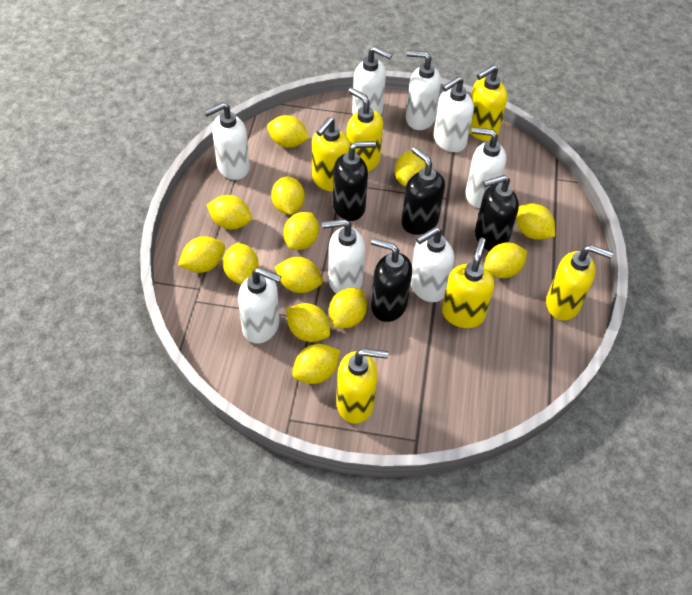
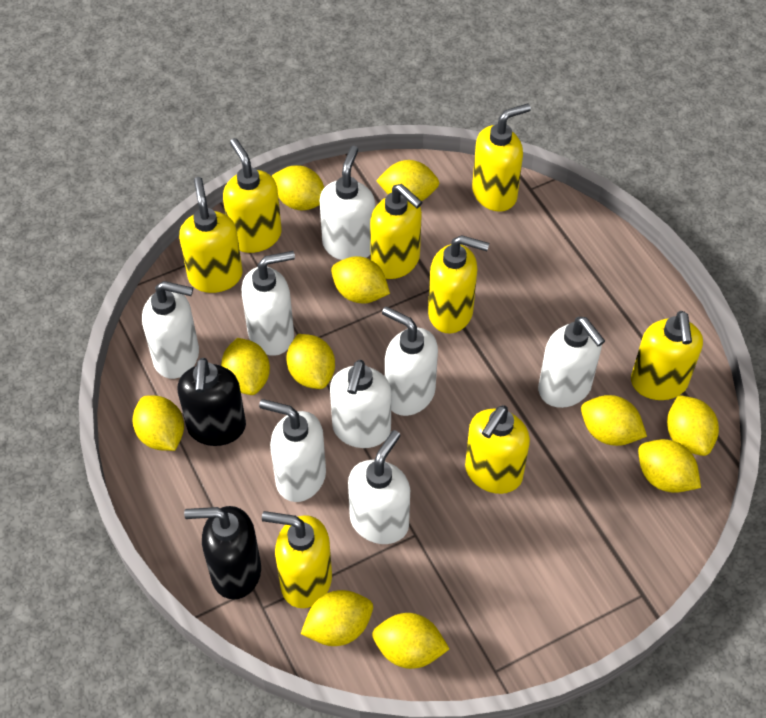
black soap dispenser: [333,141,376,221] [371,238,412,322] [402,147,445,235] [475,175,519,251] = 4 -> [177,358,246,446] [184,506,261,600] = 2
yellow lemon: [178,236,225,273] [207,195,252,230] [223,243,259,284] [267,115,310,148] [271,177,305,215] [275,257,323,293] [283,212,319,250] [286,303,330,342] [292,344,340,384] [329,288,367,328] [395,151,426,186] [484,242,527,278] [516,203,555,240] = 13 -> [133,396,184,451] [221,338,270,395] [272,165,324,210] [286,334,335,389] [301,590,373,646] [331,256,390,304] [372,613,449,669] [376,160,439,201] [581,395,647,446] [638,439,701,493] [667,395,719,456] = 11
yellow soap dispenser: [312,117,351,192] [336,348,388,424] [346,87,383,172] [442,238,494,328] [469,65,507,141] [546,245,613,320] = 6 -> [179,177,242,293] [223,138,282,253] [262,511,332,608] [370,184,422,279] [428,235,489,334] [465,405,530,494] [472,103,531,212] [631,311,703,400] = 8

